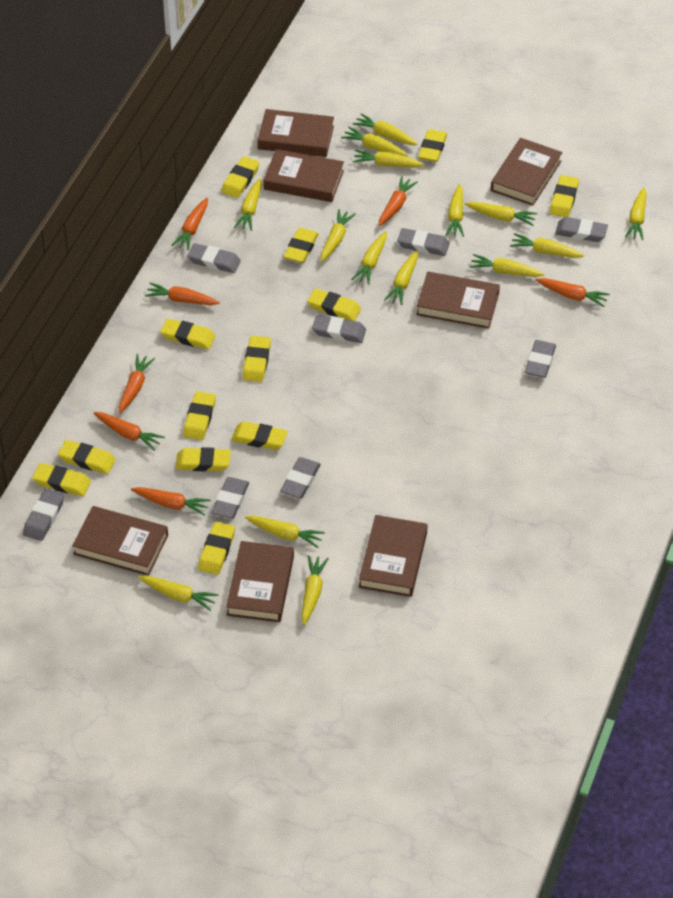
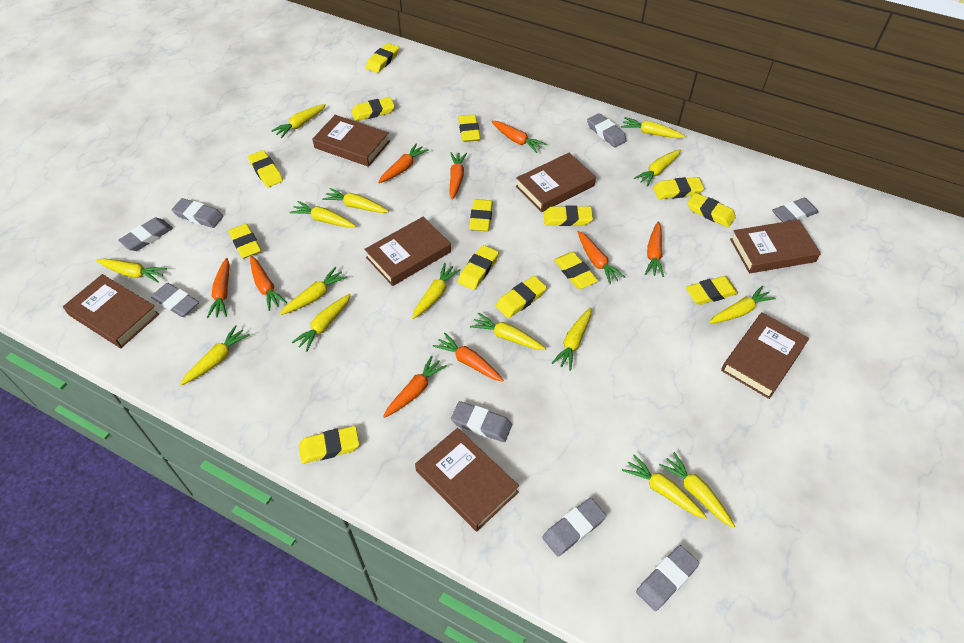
orange carrot: [94,412,165,451] [119,354,155,414] [131,487,211,516] [145,282,220,305] [171,198,208,250] [378,176,418,226] [535,278,610,307] = 7 -> [207,258,230,318] [250,256,287,311] [378,143,429,183] [383,355,447,418] [433,333,504,382] [449,152,467,200] [491,121,546,153] [578,231,625,284] [645,222,664,277] = 9
yellow eraser: [32,463,91,496] [58,440,116,474] [160,318,215,349] [176,447,231,471] [183,391,216,440] [198,522,235,575] [221,156,260,198] [231,421,288,450] [242,335,271,382] [284,228,319,263] [307,288,361,321] [418,129,447,162] [550,175,579,217] = 13 -> [229,223,261,259] [248,150,283,187] [299,426,359,464] [351,97,395,121] [366,43,399,73] [458,114,480,142] [458,245,499,290] [469,199,493,231] [496,276,547,318] [544,205,593,226] [554,252,598,289] [653,177,704,199] [686,276,738,305] [687,193,736,228] = 14

